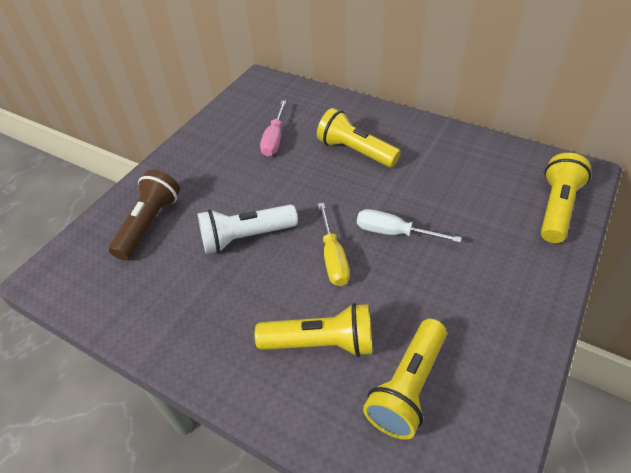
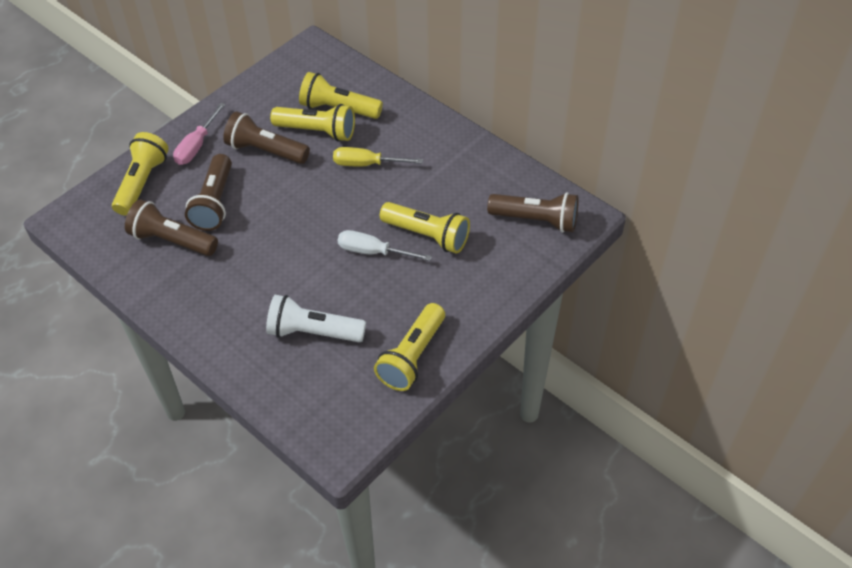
brown flashlight: [109,169,180,260] = 1 -> [125,199,218,256] [185,154,232,231] [223,111,310,164] [487,192,579,233] = 4
yellow flashlight: [255,303,372,357] [317,108,401,167] [363,319,447,440] [541,153,591,243] = 4 -> [112,132,169,216] [270,104,355,142] [299,72,383,119] [374,303,445,391] [380,202,470,254] = 5

